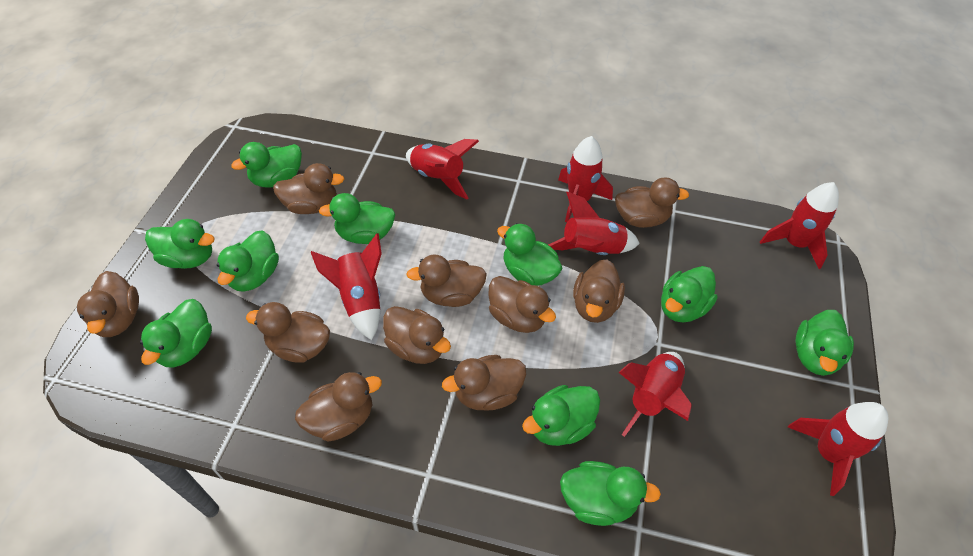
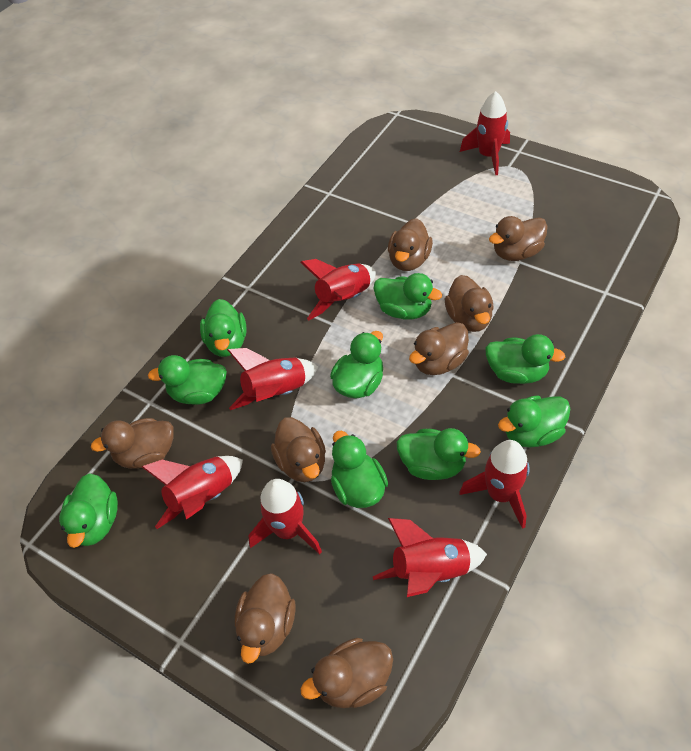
brown duck: [77,271,139,337] [246,302,330,363] [273,163,344,214] [295,372,382,441] [383,306,451,364] [406,255,487,307] [442,355,526,410] [488,276,556,333] [573,260,625,323] [615,177,689,228] = 10 -> [91,418,173,469] [235,573,296,664] [271,417,326,482] [301,638,393,708] [388,218,433,271] [409,322,469,375] [445,275,494,332] [489,216,548,261] = 8
green duck: [140,299,212,368] [145,219,215,269] [217,230,279,292] [231,142,302,188] [319,193,395,244] [497,223,562,286] [522,385,600,446] [560,461,661,526] [661,266,718,323] [795,310,854,376] = 10 -> [59,473,118,548] [148,355,227,405] [200,299,247,357] [330,331,383,398] [331,430,388,508] [373,273,442,320] [397,428,481,480] [485,334,565,384] [498,395,570,448] = 9

